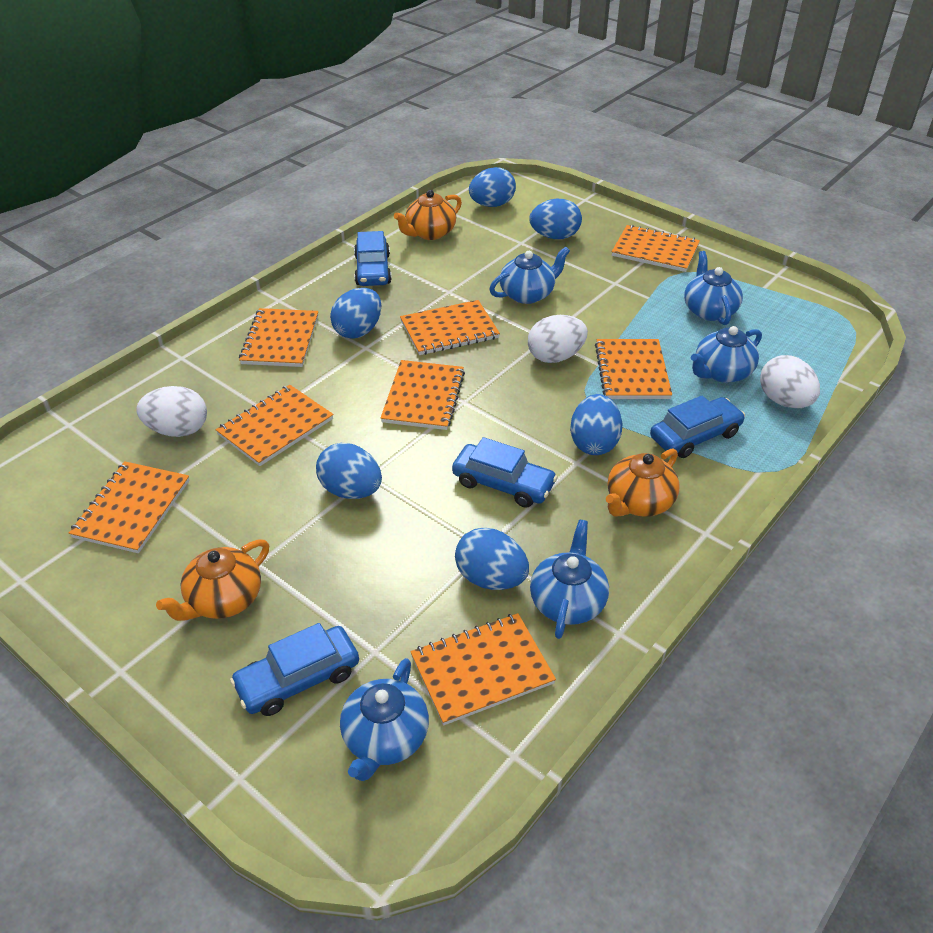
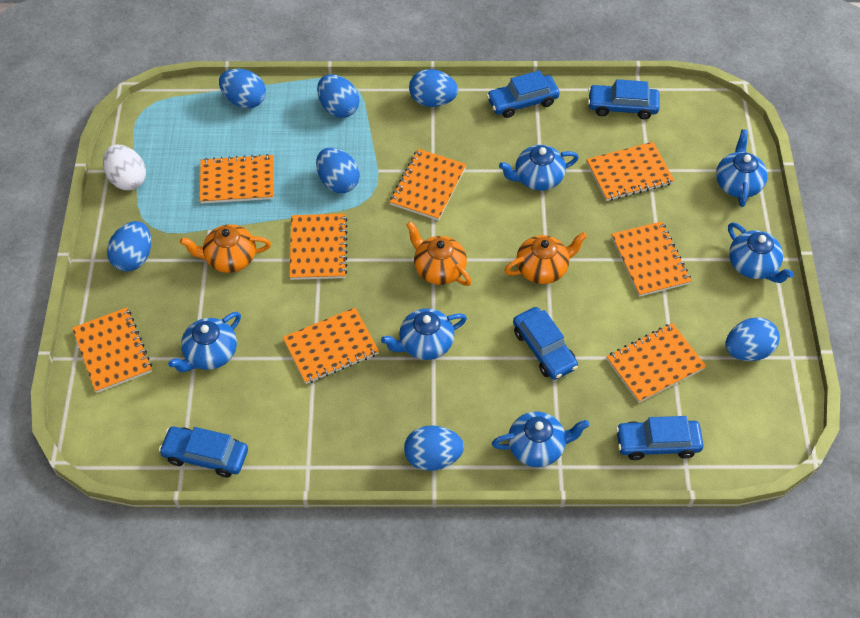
blue car: [230,623,359,716] [354,231,392,286] [452,437,558,508] [650,396,745,458] = 4 -> [159,427,248,478] [487,70,560,118] [513,307,578,380] [588,79,660,119] [616,416,704,460] = 5
blue egg: [316,443,382,499] [330,288,381,339] [455,528,529,590] [469,167,516,207] [529,199,582,239] [570,394,623,455] = 6 -> [107,221,151,271] [219,69,266,109] [316,148,360,193] [317,74,359,118] [404,425,464,471] [409,69,458,107] [725,317,780,361] = 7
blue teapot: [340,658,429,781] [489,247,570,304] [530,520,609,639] [684,251,743,325] [691,326,762,383] = 5 -> [168,312,241,372] [381,308,467,360] [492,411,589,467] [499,145,579,191] [716,129,768,207] [728,222,794,283] = 6
white egg: [137,386,207,437] [528,315,588,363] [760,355,820,408] = 3 -> [103,145,146,190] = 1

